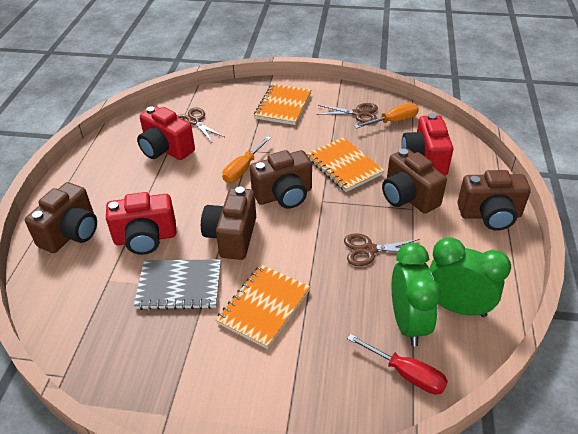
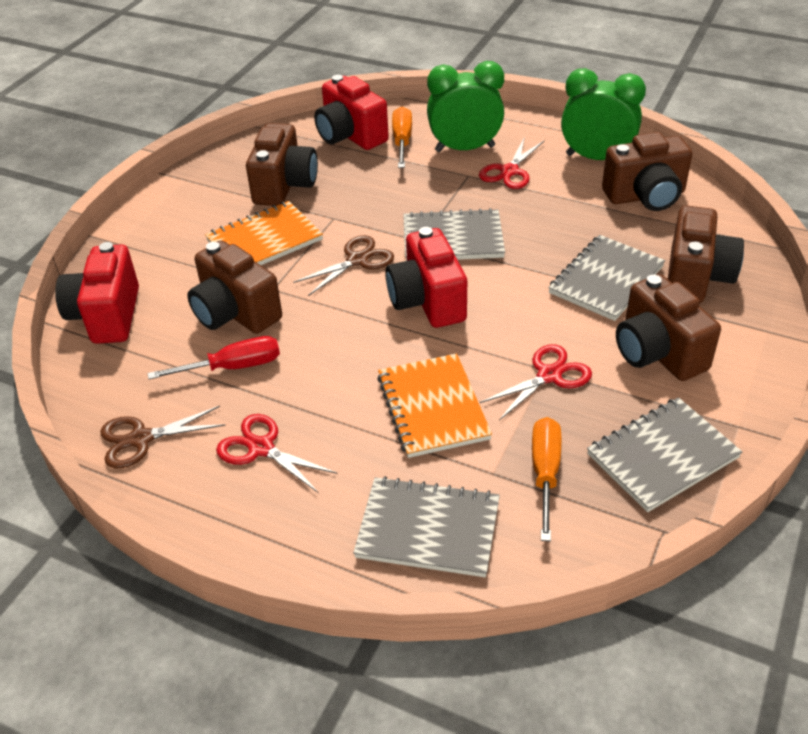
brown scissors: [177,108,224,142] [316,103,378,123] [344,233,420,266] = 3 -> [100,406,225,469] [293,235,394,296] = 2
grey notebook: [134,259,221,310] = 1 -> [353,476,500,577] [403,208,505,261] [548,235,665,321] [587,397,742,512] = 4
orange notebook: [216,264,310,349] [254,84,311,125] [307,137,384,192] = 3 -> [205,201,323,265] [377,353,492,458] = 2
red scissors: none = 0 -> [216,414,337,493] [479,137,544,189] [480,344,592,420] = 3

